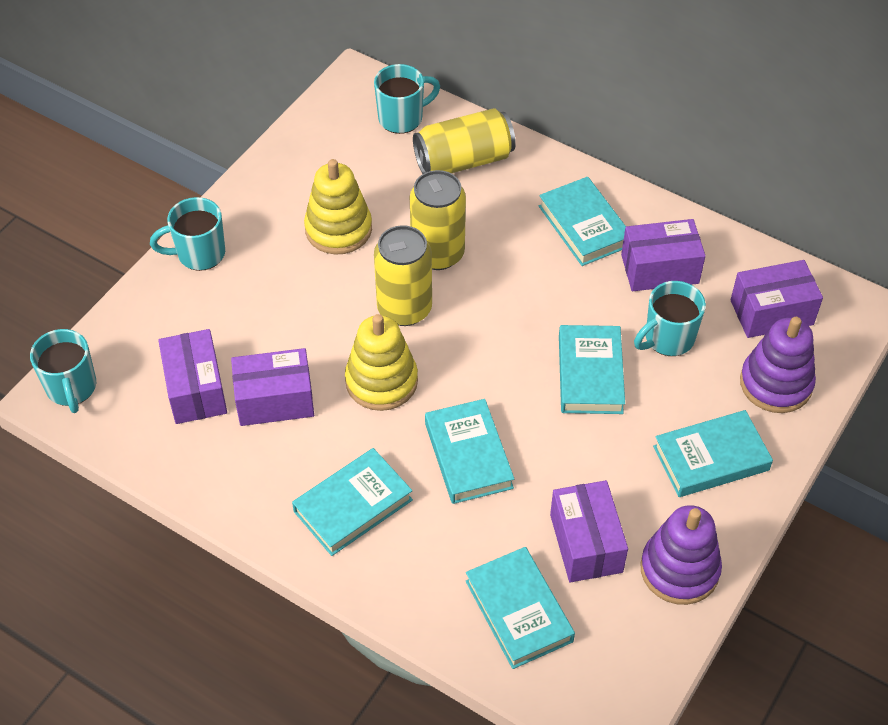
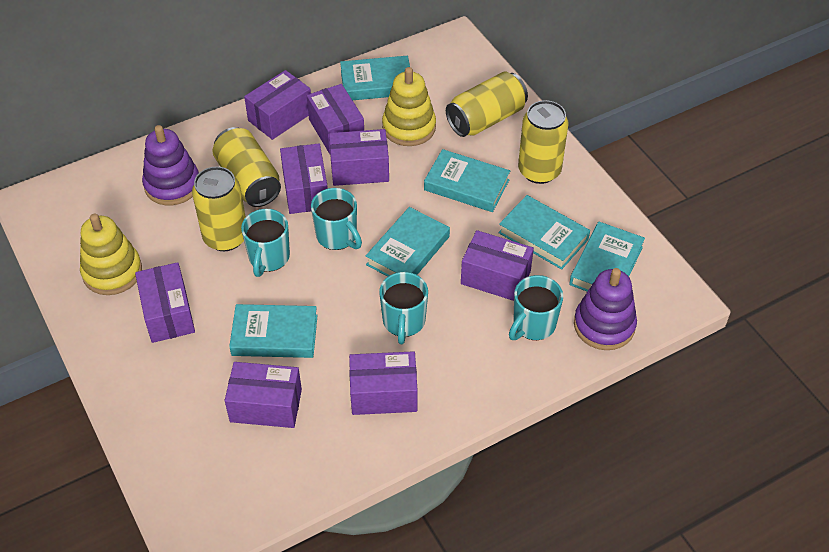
purple box: [158,329,227,424] [231,348,314,426] [550,480,628,582] [621,219,706,291] [731,260,823,338] = 5 -> [135,262,195,343] [225,362,302,428] [244,70,311,140] [280,143,328,214] [307,84,364,154] [329,129,389,186] [349,351,418,415] [461,230,534,301] = 8
yellow can: [374,225,432,326] [410,170,466,270] [413,108,516,174] = 3 -> [192,166,246,251] [212,127,281,207] [446,71,528,137] [518,100,569,184] = 4

